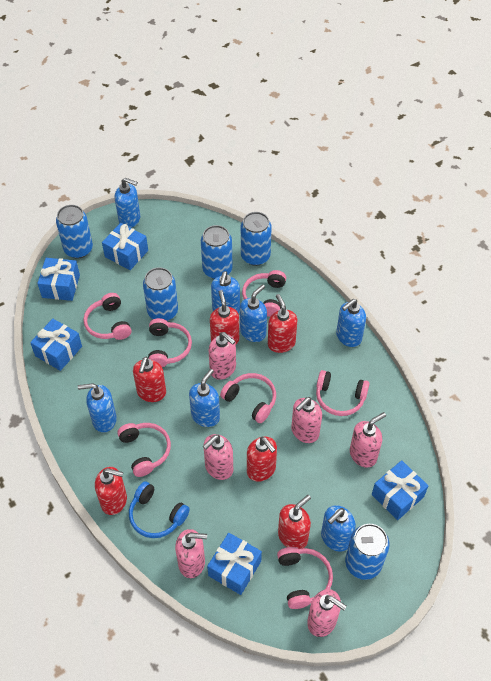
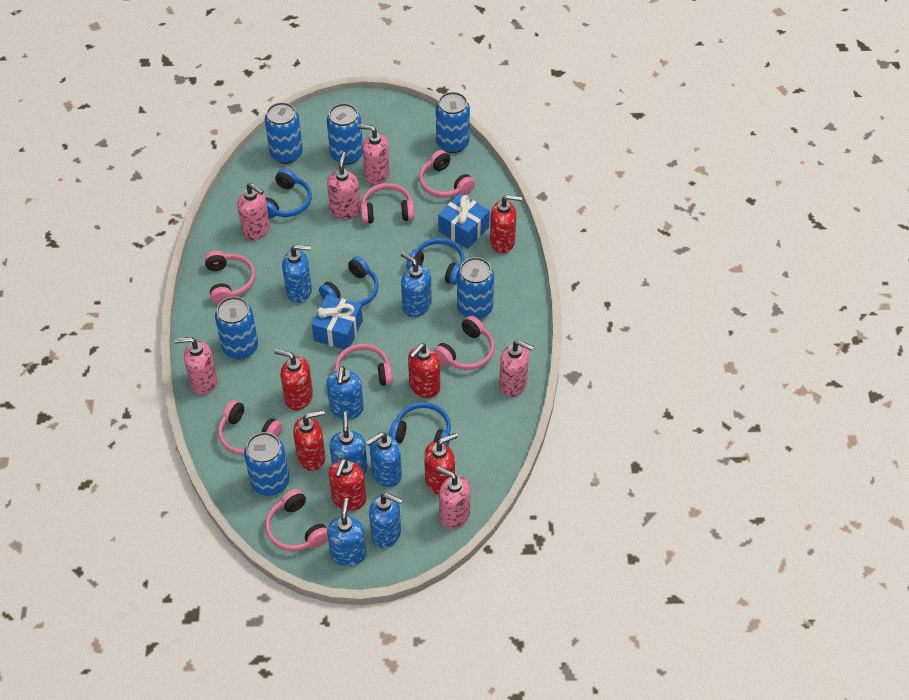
blue can: [56,205,93,258] [143,267,178,321] [201,225,233,279] [241,212,272,266] [345,524,390,580] = 5 -> [215,297,258,360] [244,432,289,496] [265,102,303,164] [327,103,363,165] [436,92,470,153] [457,257,494,319] = 6
blue gift: [30,319,82,371] [37,258,80,301] [102,223,148,270] [207,533,262,595] [372,460,428,520] = 5 -> [312,295,363,350] [438,193,490,249] = 2
blue headphones: [129,481,190,538] = 1 -> [266,169,312,218] [319,256,379,307] [389,402,451,446] [406,238,465,285] = 4

